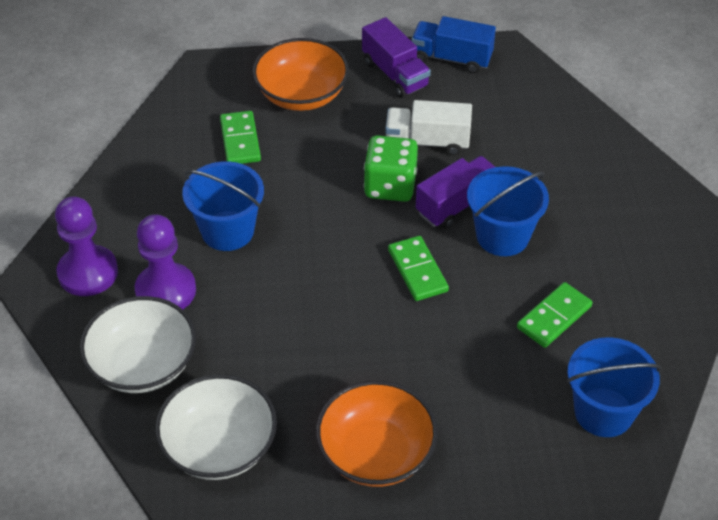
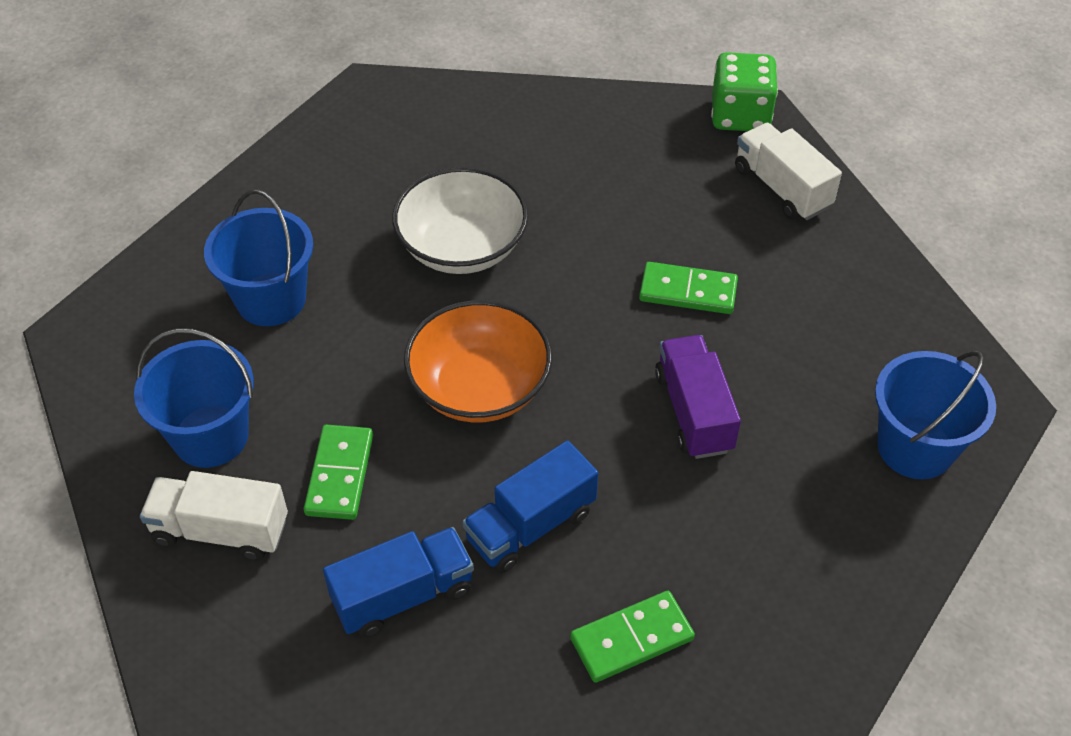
blue truck: [411,16,496,74] = 1 -> [323,527,474,638] [463,441,598,573] = 2
orange bowl: [253,38,349,111] [316,381,438,487] = 2 -> [404,300,552,422] = 1
purple pawn: [55,196,118,296] [135,214,196,309] = 2 -> none = 0
purple truck: [362,17,431,98] [416,156,495,229] = 2 -> [655,335,741,459] = 1
white bowl: [80,296,196,393] [155,374,277,480] = 2 -> [392,167,528,274] = 1
white truck: [385,100,472,156] = 1 -> [140,471,288,561] [735,123,842,220] = 2

